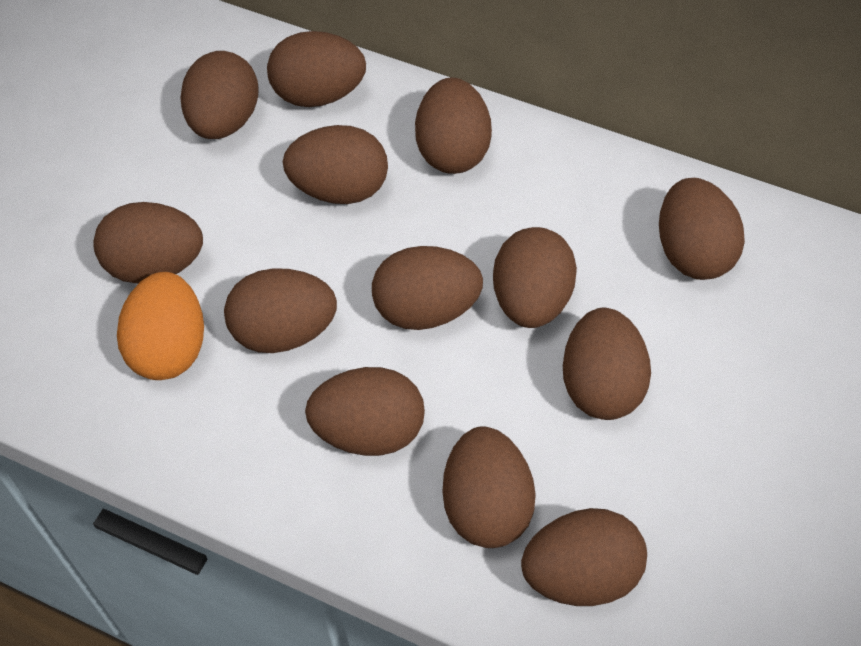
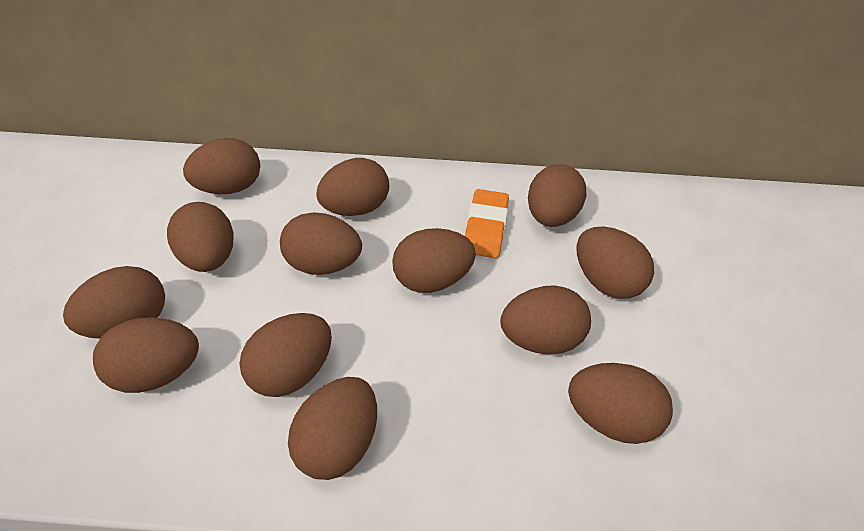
orange egg: [117,272,204,380] = 1 -> none = 0
orange eraser: none = 0 -> [465,189,509,258] = 1

